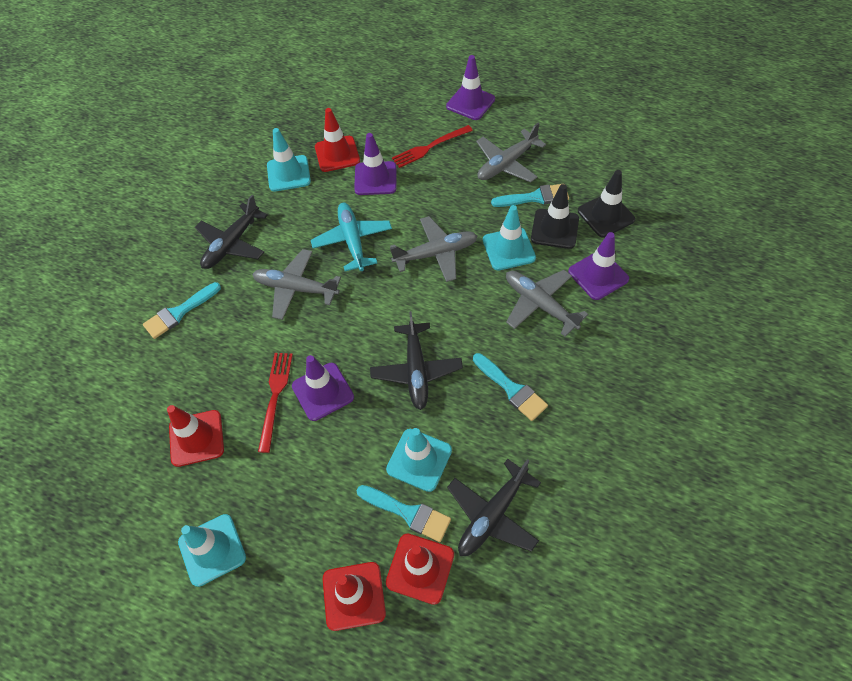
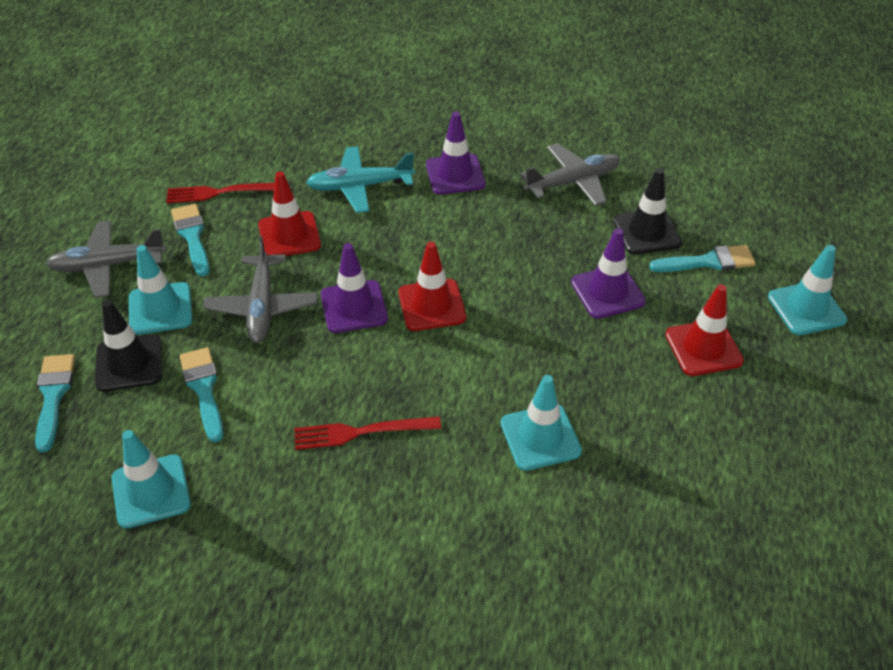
black plane: [195,195,268,269] [370,311,463,410] [447,459,541,556] = 3 -> none = 0
grey plane: [252,249,341,320] [390,216,477,282] [476,122,546,182] [506,270,588,337] = 4 -> [46,220,167,298] [203,236,317,343] [520,143,620,206] = 3
purple traffic cone: [292,355,354,421] [354,133,396,195] [446,55,495,120] [568,232,629,300] = 4 -> [321,243,388,333] [426,111,486,195] [571,228,646,319] = 3
red traffic cone: [167,405,224,467] [315,108,360,172] [323,562,386,631] [386,534,454,605] = 4 -> [258,171,321,256] [399,241,466,331] [665,284,744,376] = 3

